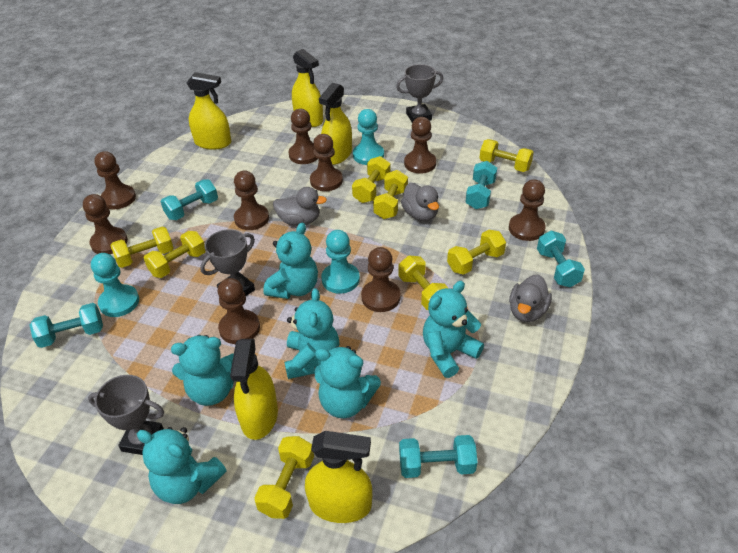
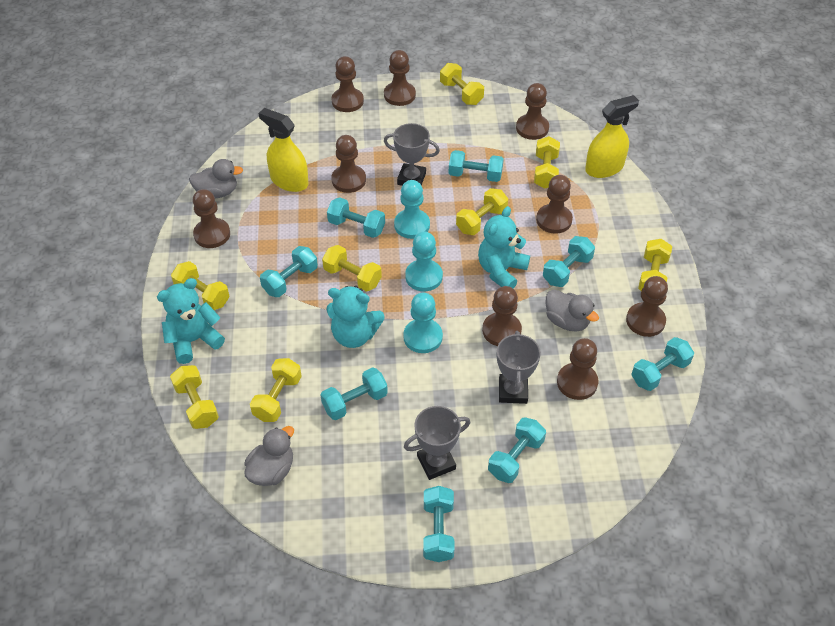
turquoise dumbbell: [30,303,103,348] [161,179,218,220] [399,435,478,478] [466,161,497,209] [537,231,585,287] = 5 -> [260,246,318,297] [321,367,388,420] [327,197,385,238] [423,486,454,562] [449,150,504,182] [488,417,546,483] [543,236,595,287] [631,337,694,391] = 8
turquoise teddy bear: [137,427,227,504] [171,335,234,406] [263,223,318,299] [284,288,340,379] [315,346,381,418] [423,281,484,378] = 6 -> [157,278,225,364] [326,286,385,348] [478,206,530,289] = 3
yellow spray bottle: [187,72,231,150] [230,339,278,440] [292,49,323,127] [305,431,372,523] [319,83,352,165] = 5 -> [259,108,309,192] [585,95,639,178] = 2

